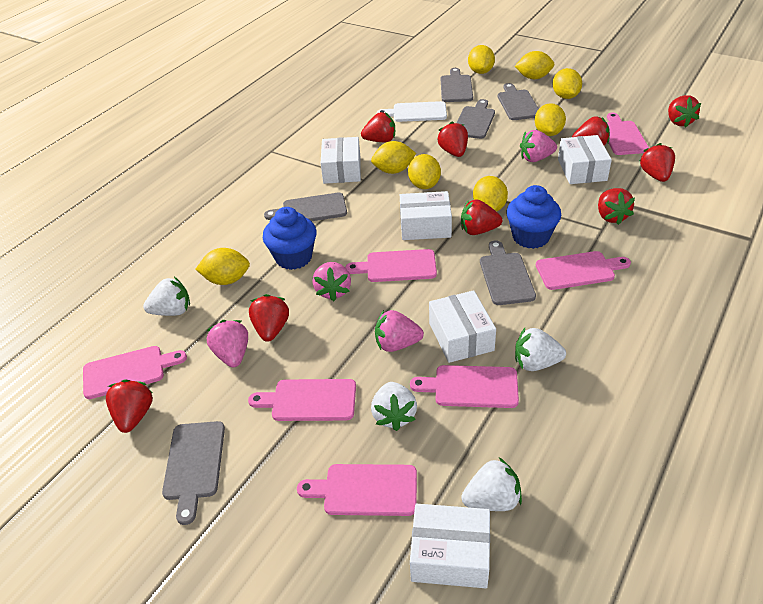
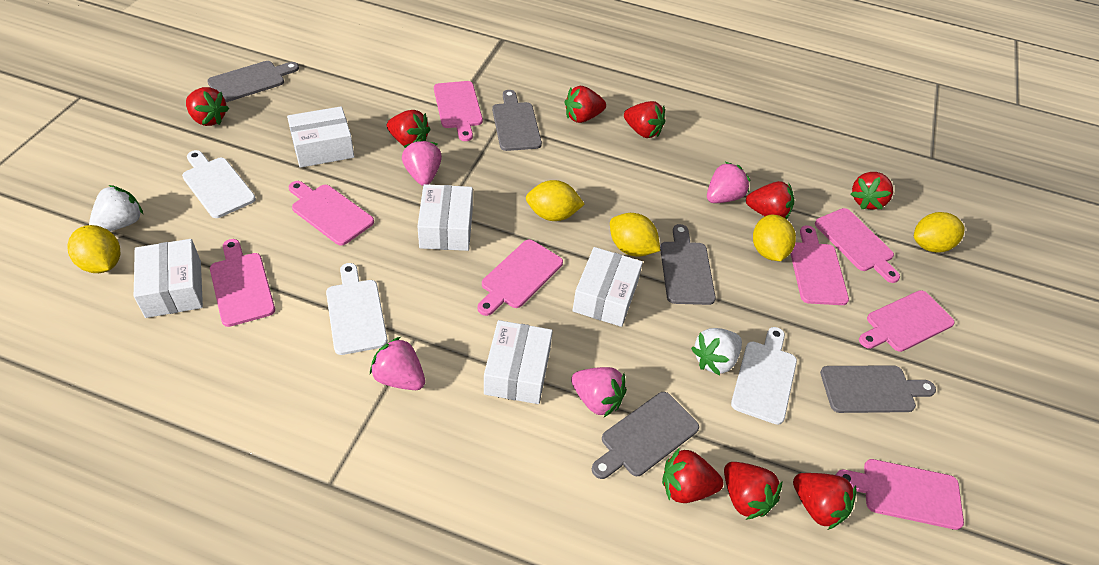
blue cupcake: [263,207,317,270] [507,185,561,249] = 2 -> none = 0
grey cutting board: [162,421,225,525] [264,193,347,221] [441,68,473,102] [456,99,495,139] [480,241,536,305] [498,83,539,120] = 6 -> [207,61,299,102] [492,90,542,151] [592,392,699,479] [660,224,716,305] [820,365,936,413] = 5
pink cutting board: [83,346,187,399] [248,379,356,421] [297,464,417,516] [345,249,437,282] [410,365,519,408] [536,251,631,290] [607,113,649,155] = 7 -> [210,239,275,327] [289,181,374,246] [434,81,483,141] [478,240,563,316] [791,225,849,305] [815,208,900,283] [836,459,964,530] [859,290,955,352] = 8
white cutting board: [377,101,447,122] = 1 -> [182,150,256,218] [326,263,388,355] [731,327,797,425] = 3
white strawberry: [143,277,190,316] [371,382,417,431] [461,457,522,511] [515,328,566,371] = 4 -> [89,185,143,231] [691,328,742,376] = 2
yellow lemon: [196,248,250,285] [371,141,416,174] [408,154,441,189] [468,45,495,74] [473,176,508,212] [515,51,554,79] [535,103,566,136] [553,68,582,99] = 8 -> [67,225,120,273] [526,180,585,221] [610,213,660,257] [753,215,796,261] [914,212,965,253] = 5

